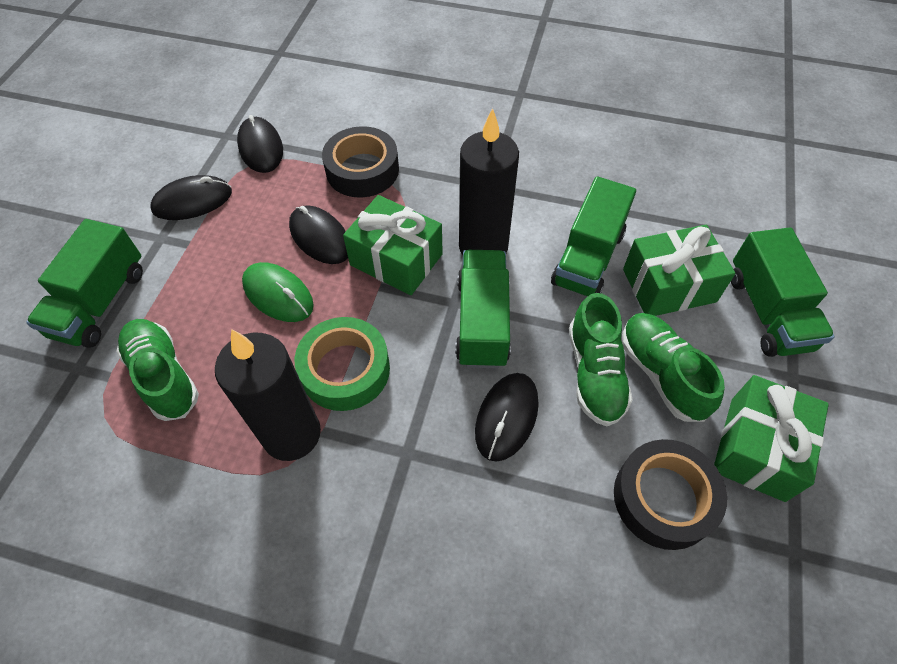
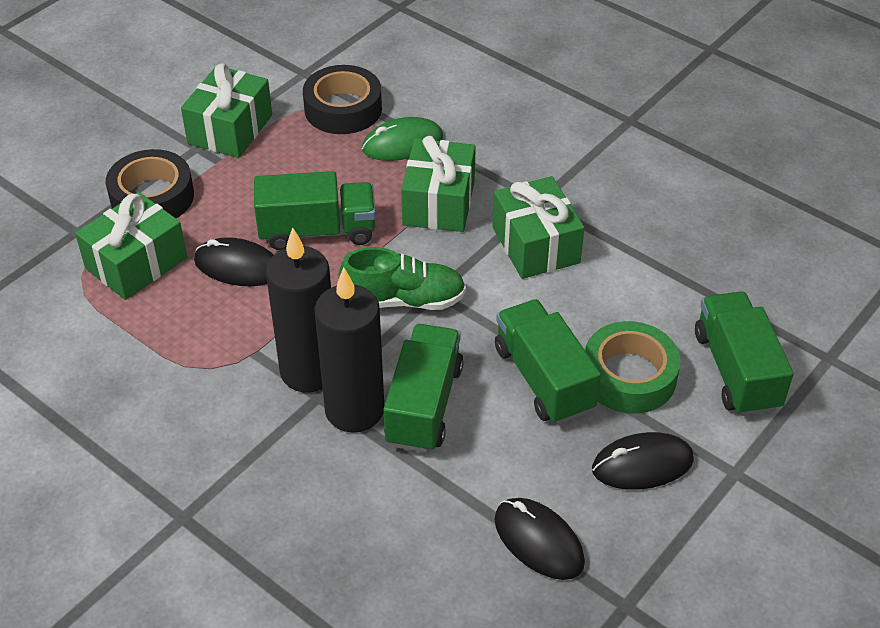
black mouse: [150,175,232,220] [237,115,283,173] [289,205,348,264] [475,373,539,462] = 4 -> [194,237,274,286] [494,498,585,580] [592,432,694,490] = 3
green gift: [343,195,443,295] [623,225,736,316] [714,375,829,502] = 3 -> [75,192,187,300] [181,63,272,158] [401,136,476,232] [492,176,584,279] = 4
green shoe: [116,319,199,421] [569,293,633,426] [622,313,725,422] = 3 -> [339,247,466,310] = 1

